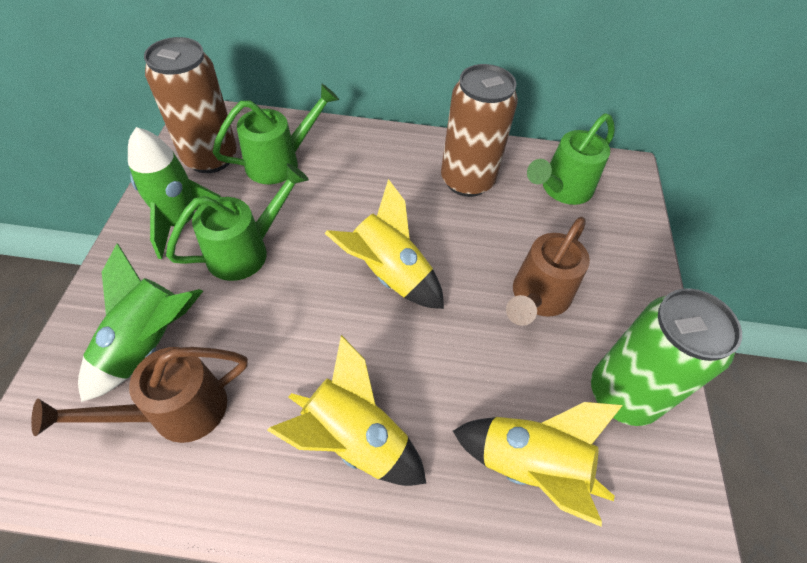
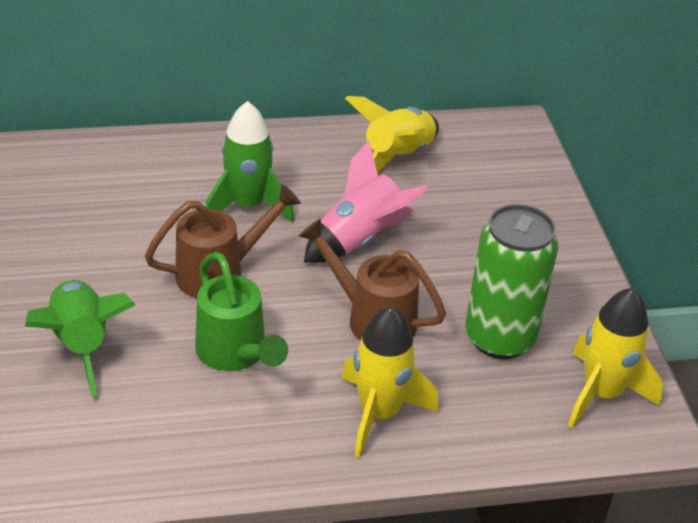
brown can: [144,37,237,173] [441,64,518,197] = 2 -> none = 0
green watering can: [166,163,309,281] [213,84,339,184] [527,113,615,205] = 3 -> [195,252,288,371] = 1
pink rocket: none = 0 -> [304,141,429,263] = 1

